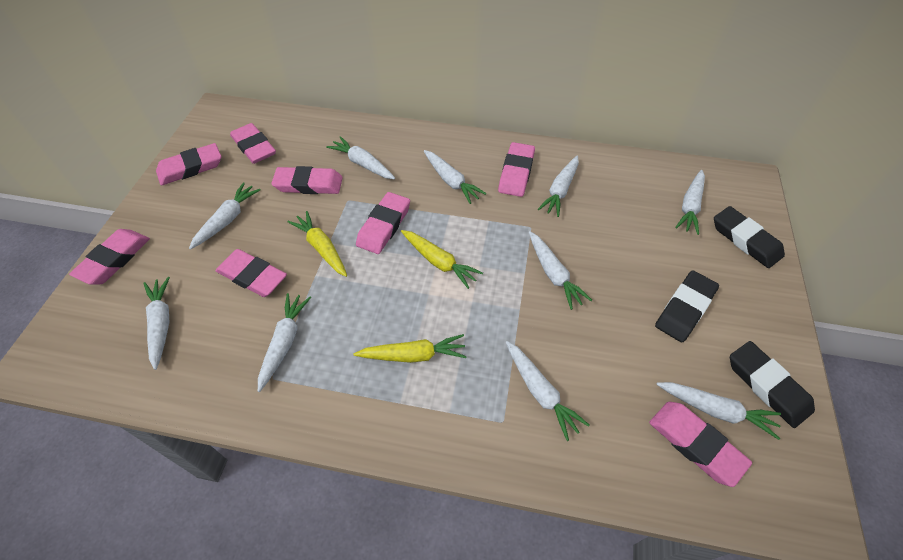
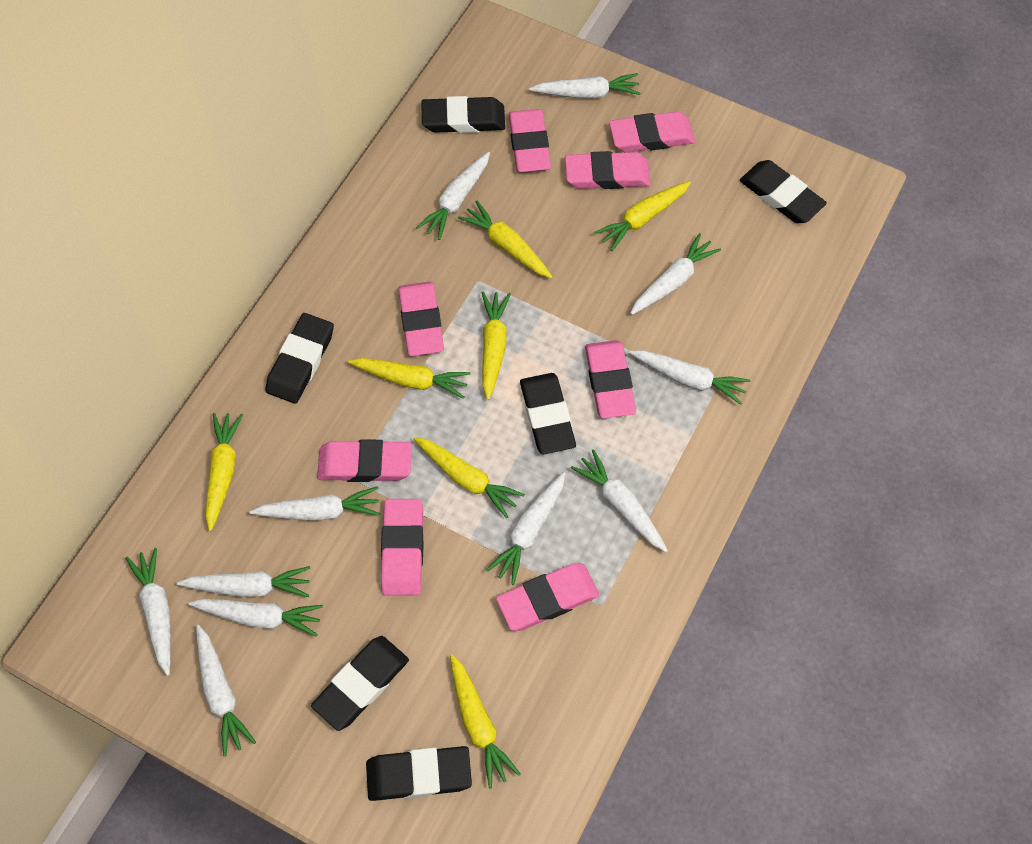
black eraser: [655,270,719,342] [714,206,785,268] [730,341,815,428] = 3 -> [265,313,334,404] [311,636,409,731] [366,746,472,801] [421,96,505,133] [520,373,576,454] [740,160,827,223] = 6
white carrot: [143,277,170,370] [189,182,261,250] [258,293,311,392] [326,136,395,179] [424,150,487,204] [506,341,590,441] [529,231,592,310] [538,156,579,217] [657,382,781,440] [675,170,705,235] = 10 -> [125,548,171,676] [177,566,311,597] [188,599,323,636] [196,625,256,756] [249,486,380,521] [416,152,490,240] [486,472,565,585] [529,73,641,99] [571,449,668,552] [629,350,750,405] [630,233,721,315] = 11
yellow carrot: [287,211,347,277] [354,334,467,363] [401,230,483,289] = 3 -> [205,413,243,531] [348,358,470,399] [413,437,525,518] [450,655,520,789] [458,201,553,279] [482,292,511,400] [594,181,691,251] = 7

